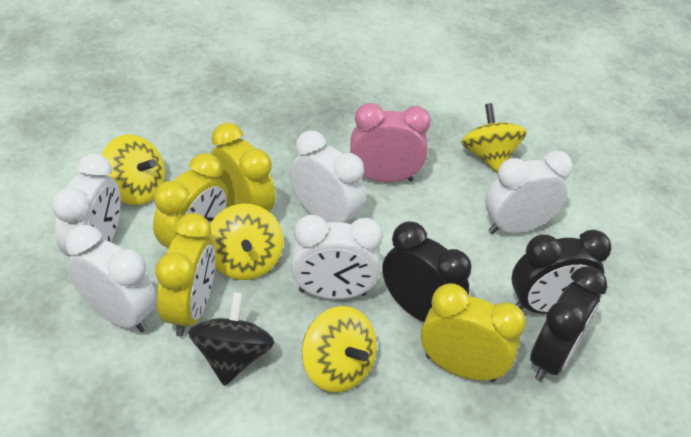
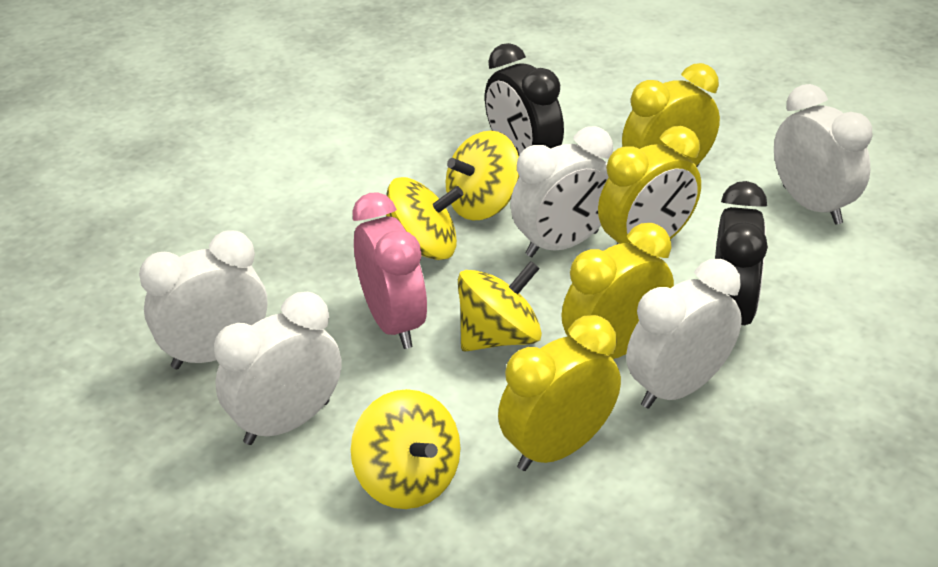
black clock: [382,222,472,322] [511,230,611,314] [530,266,607,381] = 3 -> [485,43,564,155] [715,181,768,325] = 2
black spinning top: [188,292,274,386] = 1 -> none = 0

